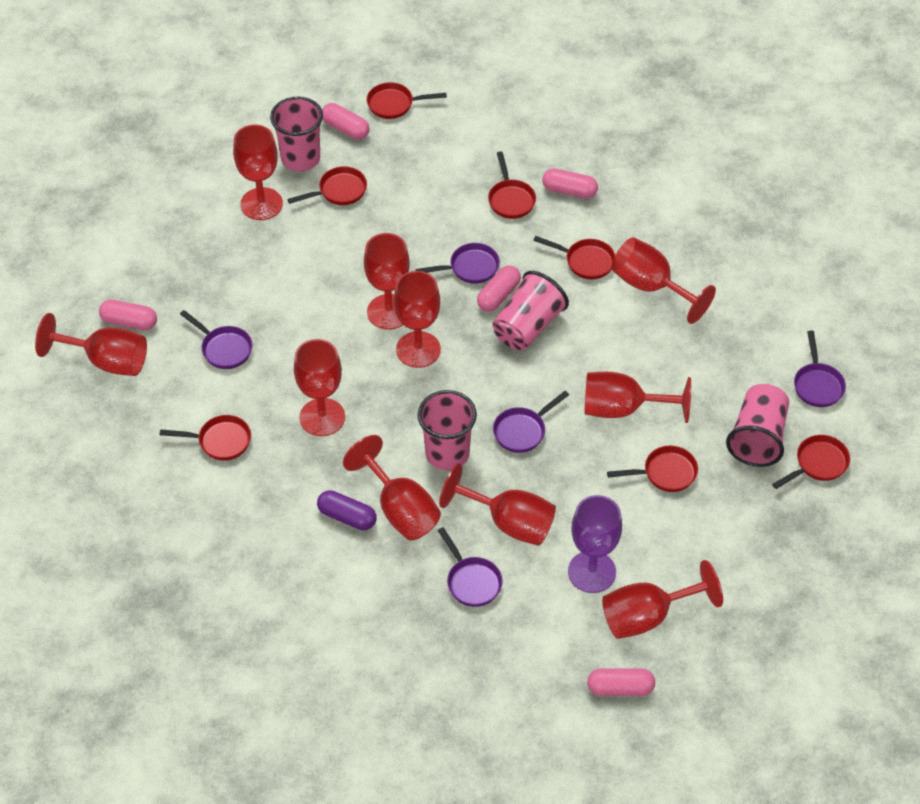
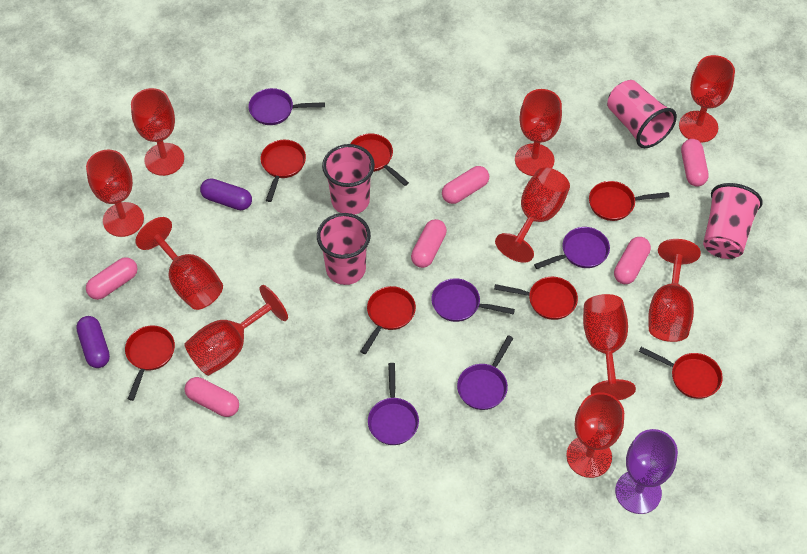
pink capsule: [99,300,157,330] [322,103,370,140] [477,265,521,312] [542,169,598,199] [587,669,655,696] = 5 -> [86,257,137,300] [185,377,239,417] [411,219,447,268] [442,166,489,204] [614,237,651,284] [681,139,709,187] = 6
purple capsule: [317,490,377,530] = 1 -> [76,316,110,368] [200,178,252,210] = 2

